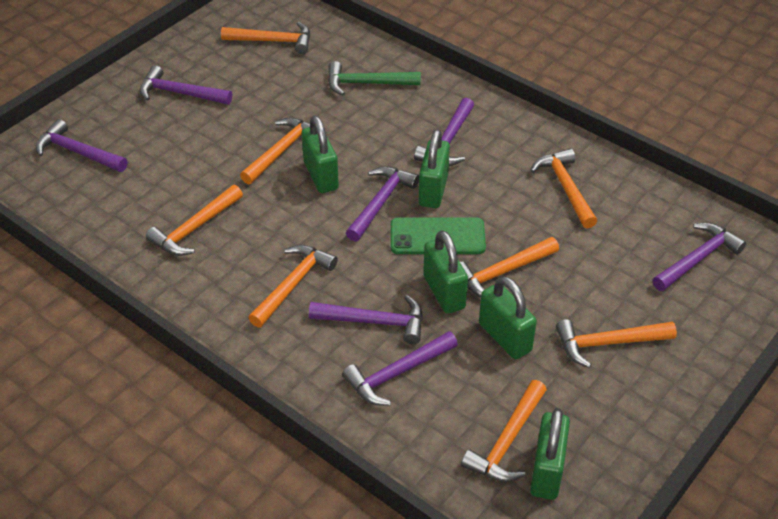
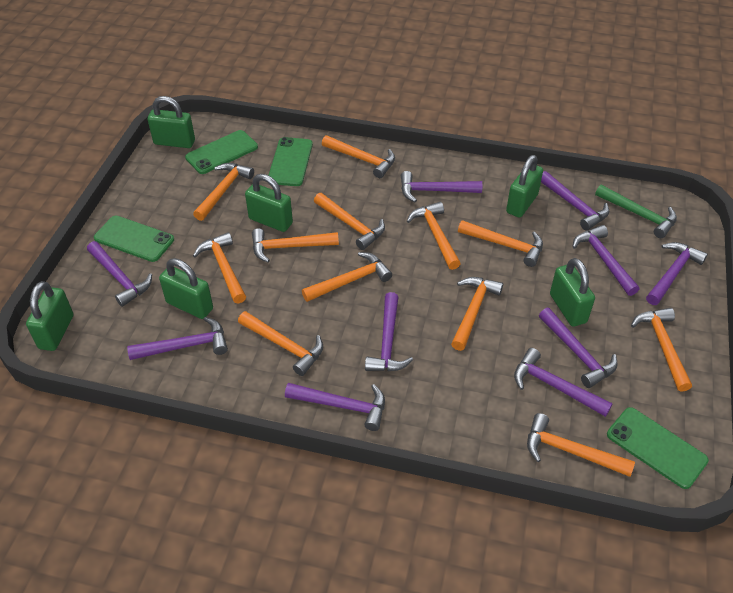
green padlock: [302,115,339,193] [418,129,450,208] [423,230,468,314] [479,276,537,359] [530,408,570,500] = 5 -> [26,281,74,351] [148,96,195,148] [159,258,213,319] [245,174,293,232] [506,155,543,218] [550,258,595,327] = 6
green phone: [391,217,486,254] = 1 -> [94,216,174,262] [185,130,258,174] [268,137,313,186] [607,407,709,489] = 4
orange hammer: [146,185,243,256] [221,22,310,54] [240,117,310,184] [248,245,338,328] [460,237,559,297] [461,380,547,482] [531,148,597,229] [556,319,677,368] = 8 -> [193,163,254,221] [193,232,246,304] [238,311,323,376] [252,228,339,262] [302,252,392,302] [314,193,385,250] [322,135,395,178] [407,202,461,270] [451,277,503,351] [458,220,543,267] [527,413,635,477] [631,308,692,392] = 12
purple hammer: [36,119,128,172] [140,65,232,105] [309,295,423,344] [342,331,458,406] [346,166,419,242] [414,98,474,166] [652,223,746,291] = 7 -> [87,241,152,307] [127,317,228,360] [285,383,385,431] [365,292,413,371] [401,171,482,202] [514,348,613,417] [539,308,617,388] [541,171,609,231] [573,225,639,296] [646,242,708,305] = 10

